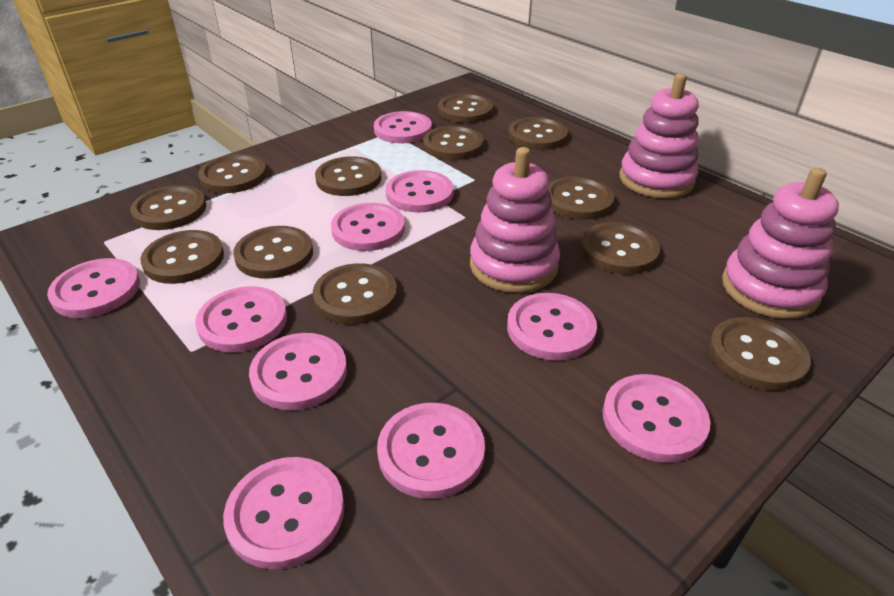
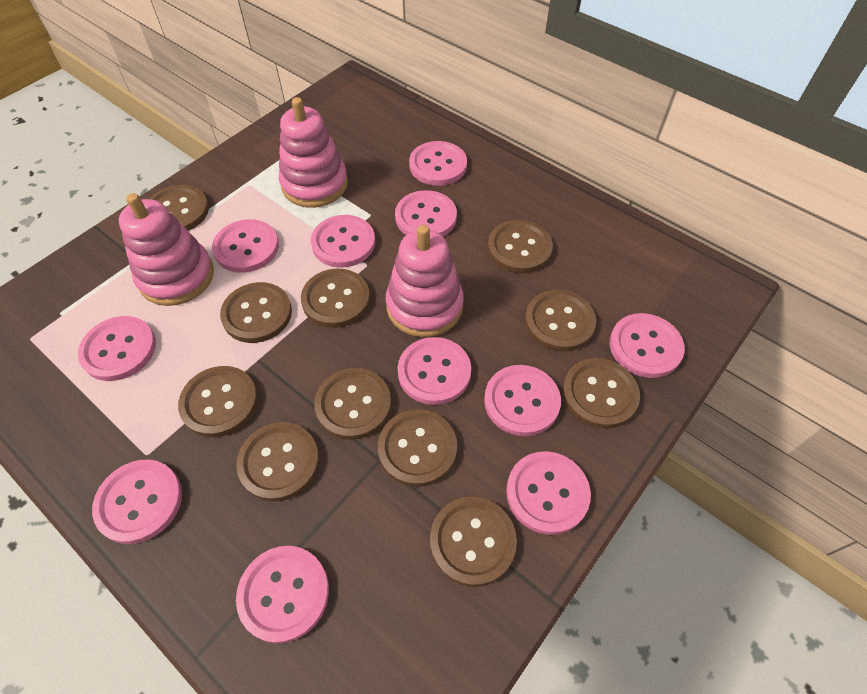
brown button: [130,185,206,230] [140,230,224,284] [198,154,267,193] [233,226,313,279] [313,263,397,324] [315,156,381,196] [423,126,483,160] [438,94,493,123] [508,117,568,150] [548,176,614,220] [581,222,660,274] [709,317,811,391] = 12 -> [149,185,209,231] [178,366,258,437] [220,282,292,343] [236,422,319,502] [301,269,370,328] [314,368,391,440] [378,409,457,487] [430,497,517,587] [488,220,553,273] [525,290,596,351] [562,358,640,429] = 11
pink button: [47,258,140,318] [195,286,287,353] [223,457,344,570] [249,333,347,410] [331,203,405,251] [374,111,432,143] [377,403,485,499] [386,170,453,213] [507,293,597,361] [603,374,710,463] = 10 -> [78,316,156,381] [92,460,182,544] [212,219,279,273] [236,546,329,643] [311,215,375,268] [395,190,457,236] [398,337,471,405] [409,141,467,186] [484,365,561,436] [506,451,591,535] [610,313,685,378] = 11

